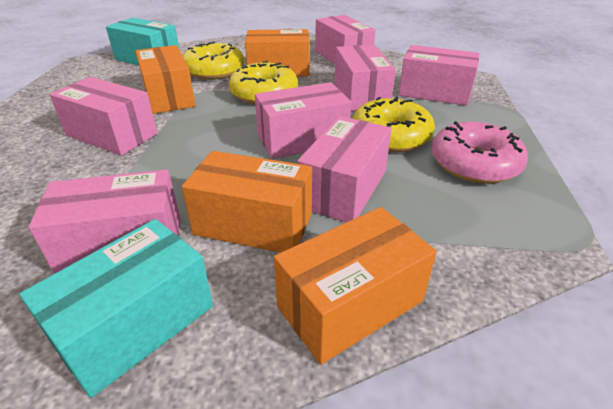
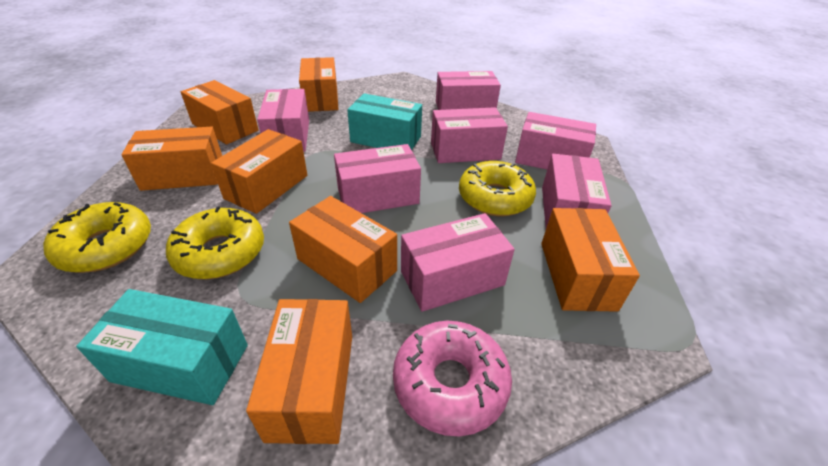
orange box: [136,45,196,114] [182,151,312,253] [245,29,310,77] [274,207,437,364] = 4 -> [121,127,222,191] [181,80,258,145] [211,129,307,214] [246,299,352,444] [289,196,397,303] [299,57,338,112] [541,208,640,312] = 7

